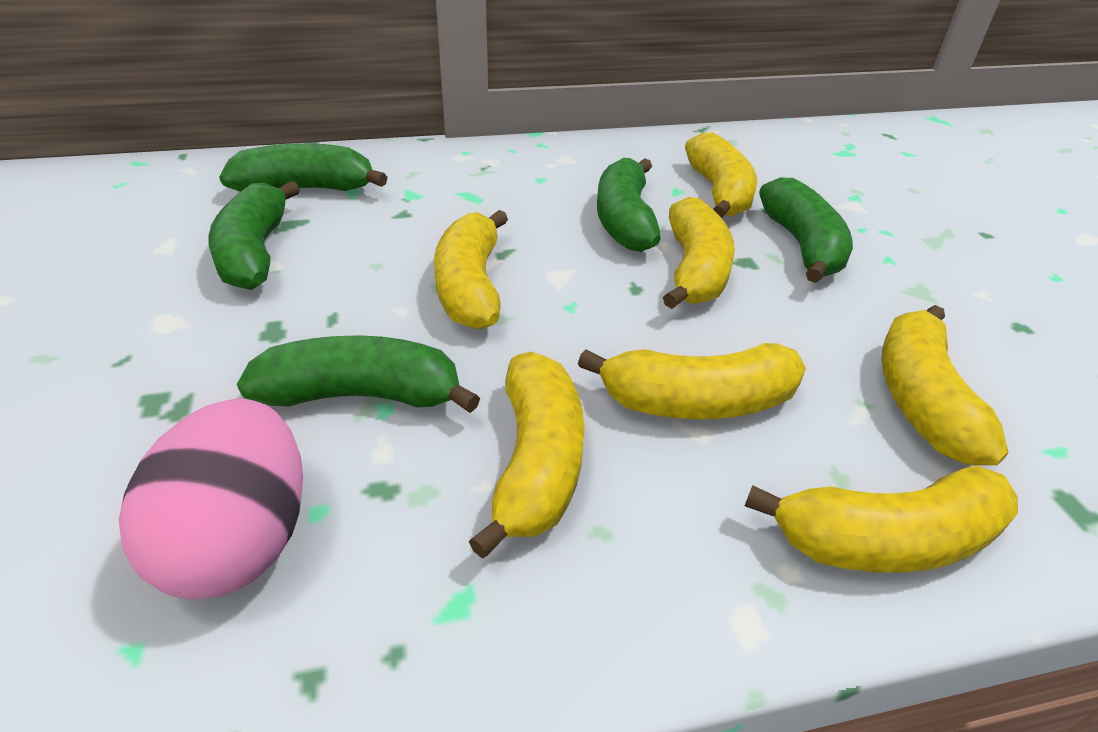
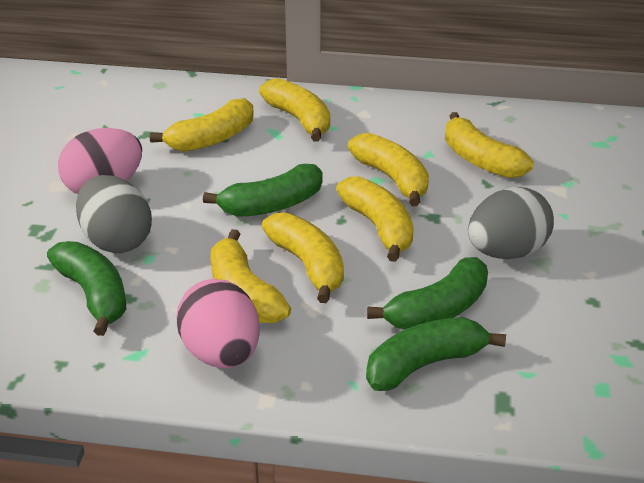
green banana: [208,181,300,290] [219,143,388,192] [237,335,480,413] [597,158,661,252] [759,178,853,283] = 5 -> [47,241,126,336] [203,164,323,217] [366,317,506,391] [367,257,488,330] = 4
grey egg: none = 0 -> [76,175,152,253] [468,187,554,259] = 2
pink egg: [119,399,303,599] = 1 -> [58,128,142,194] [176,279,260,369] = 2

